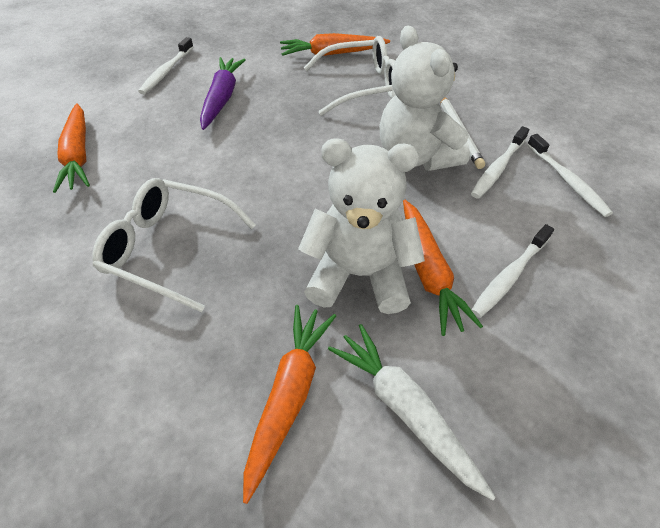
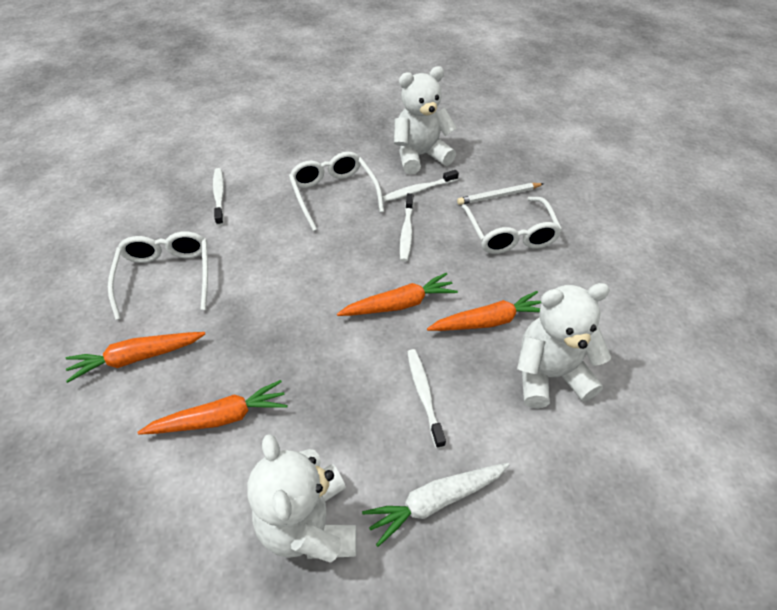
purple carrot: [200,57,246,130] = 1 -> none = 0
white glasses: [92,178,256,312] [304,36,395,116] = 2 -> [108,232,208,320] [289,152,384,231] [462,197,562,254] = 3
white teddy bear: [298,138,425,314] [379,25,470,171] = 2 -> [247,434,356,563] [394,66,457,174] [517,283,611,408] = 3

